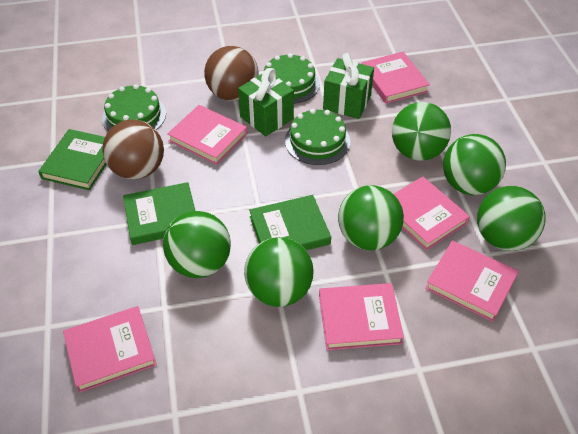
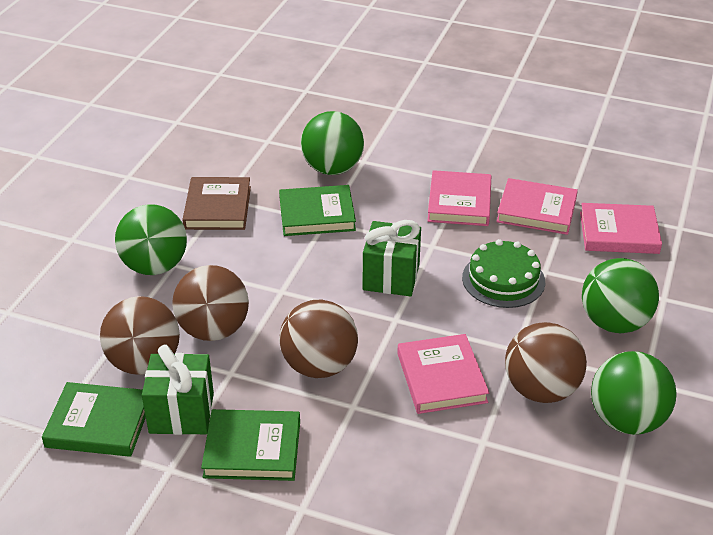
brown ball: [103,120,164,180] [204,46,258,101] = 2 -> [100,296,180,375] [172,265,249,341] [279,300,358,378] [505,322,587,403] = 4
brown book: none = 0 -> [182,177,251,230] = 1
green ball: [163,211,231,278] [244,237,314,307] [338,185,404,250] [392,102,451,161] [443,134,506,195] [477,186,545,251] = 6 -> [115,204,187,275] [301,111,364,175] [582,258,659,333] [591,351,677,435] = 4
green cake: [102,84,166,131] [264,53,320,104] [285,109,350,165] = 3 -> [462,239,545,308] = 1
pink book: [63,306,157,393] [167,105,247,165] [319,283,404,350] [361,52,430,104] [394,176,470,251] [425,240,519,322] = 6 -> [397,334,489,414] [427,170,491,226] [496,178,578,235] [580,203,662,254] = 4

